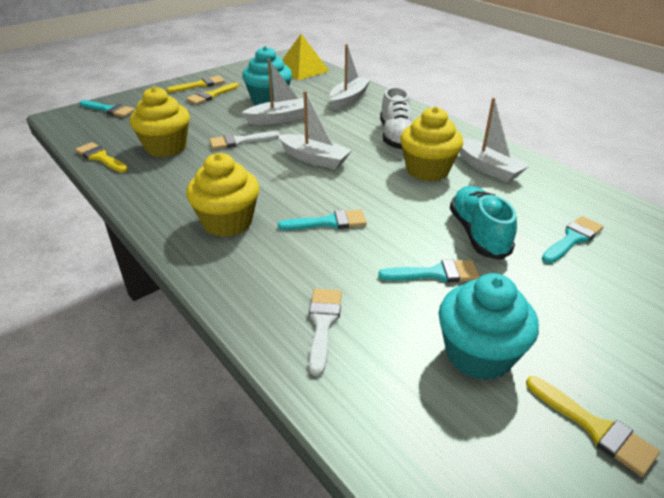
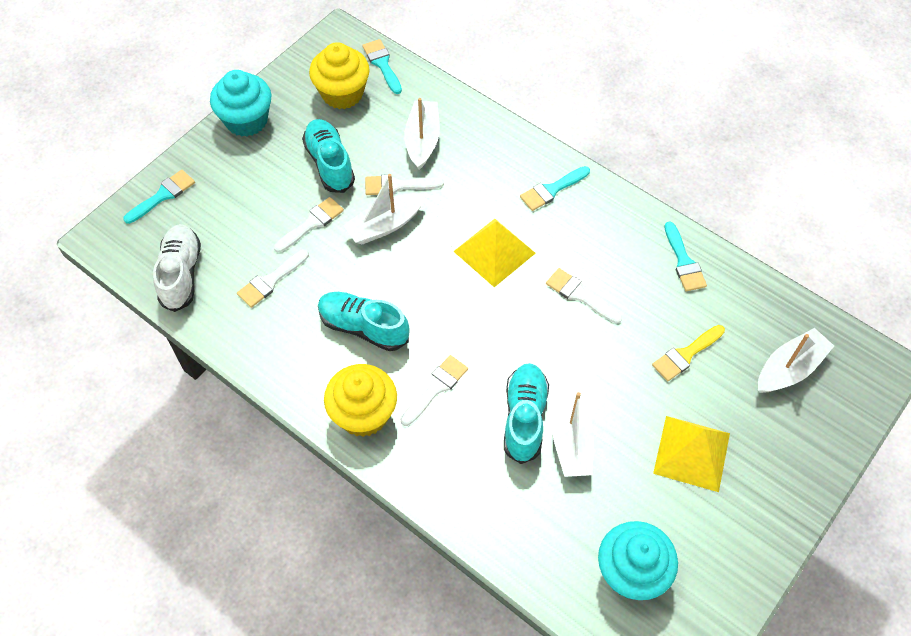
turquoise shoe: [450,186,517,260] = 1 -> [302,119,355,193] [318,292,410,351] [504,363,549,464] = 3
white brush: [209,131,280,149] [309,289,342,376] = 2 -> [237,249,309,308] [274,197,344,252] [365,174,444,195] [401,355,468,426] [546,268,622,324] = 5
yellow brush: [75,142,128,173] [166,76,225,93] [186,83,239,105] [526,376,660,477] = 4 -> [652,325,725,381] = 1
yellow cupcake: [130,86,190,157] [186,153,259,237] [400,106,463,181] = 3 -> [309,42,370,109] [324,364,397,437] = 2
yellow pyramid: [282,34,329,80] = 1 -> [453,219,535,287] [653,416,730,492] = 2

